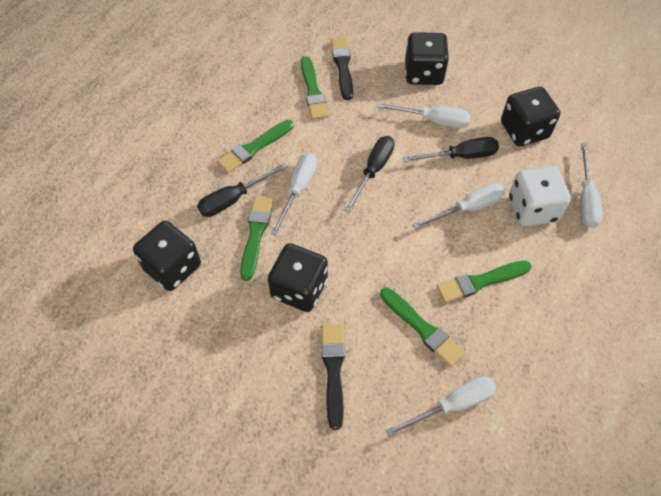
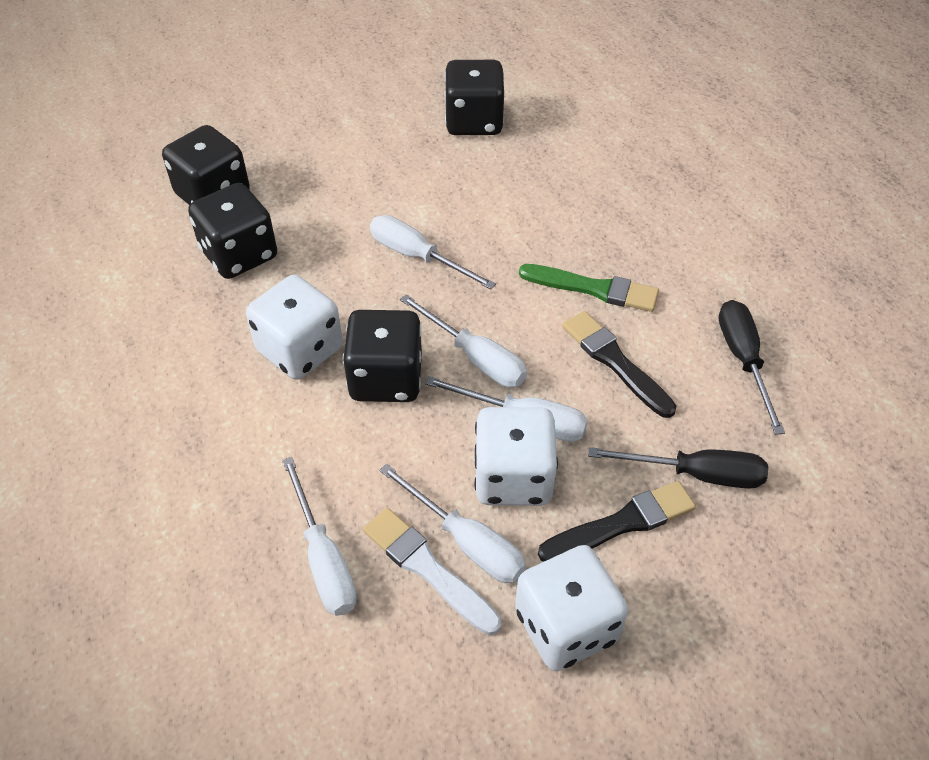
black screwdriver: [197,163,288,217] [345,136,395,213] [403,137,499,162] = 3 -> [588,447,768,489] [719,300,785,435] = 2
green brush: [217,120,293,173] [240,196,273,281] [301,56,329,120] [380,288,465,367] [436,261,532,303] = 5 -> [519,264,659,312] = 1
white brush: none = 0 -> [363,508,502,635] = 1
white dice: [509,166,571,227] = 1 -> [246,275,343,380] [474,407,558,506] [515,545,628,671] = 3

